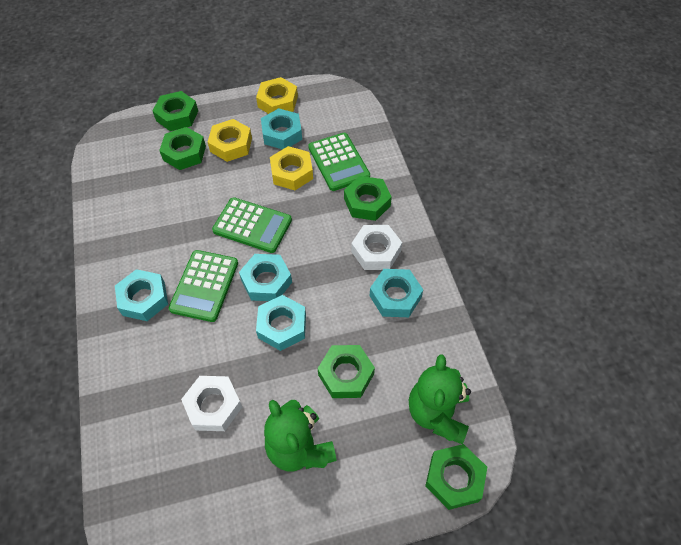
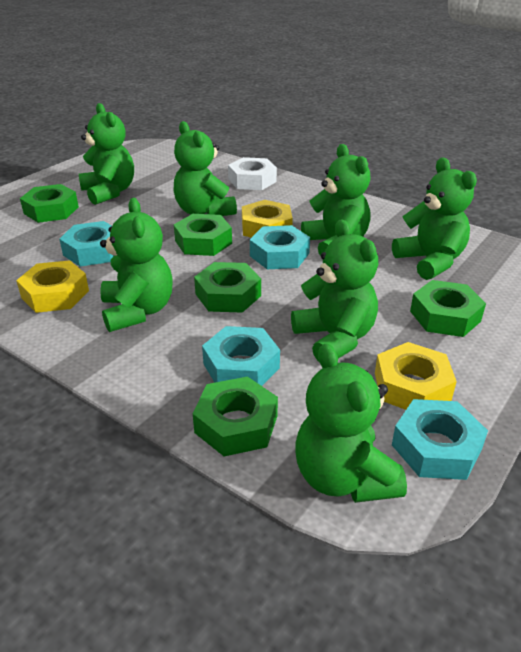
green calculator: [169,250,238,322] [212,197,292,253] [308,133,370,191] = 3 -> none = 0
green teddy bear: [264,400,337,471] [409,354,471,444] = 2 -> [79,103,134,205] [100,198,173,332] [174,121,237,216] [291,219,378,362] [296,343,407,503] [301,144,371,256] [392,158,477,280] = 7
turquoise nut: [115,269,168,321] [239,254,292,301] [256,295,306,351] [261,108,302,149] [370,269,423,317] = 5 -> [59,221,114,266] [202,326,280,386] [250,225,310,269] [392,399,488,480] = 4
white nut: [181,376,242,431] [351,225,402,270] = 2 -> [228,157,277,190] = 1

